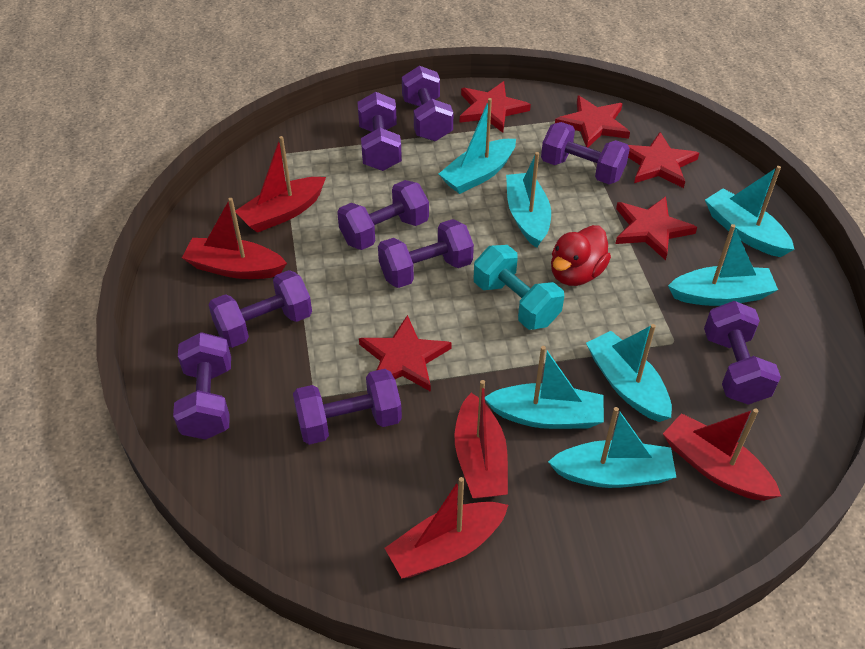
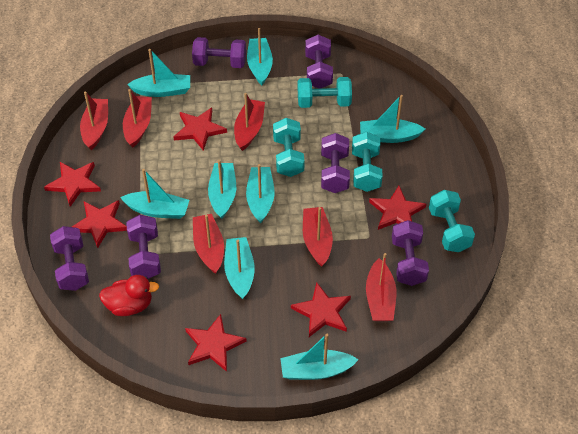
purple dumbbell: [173,332,231,440] [209,270,312,348] [293,369,402,445] [337,180,429,250] [357,92,402,171] [378,219,474,288] [402,66,453,141] [541,122,630,184] [704,301,781,405] = 9 -> [50,226,89,291] [126,215,161,279] [192,37,246,68] [305,35,333,89] [321,133,350,193] [392,220,429,286] = 6
red boat: [182,198,287,279] [235,136,326,233] [385,477,508,578] [455,380,508,498] [663,408,781,501] = 5 -> [80,92,108,150] [123,89,152,148] [193,214,224,274] [234,93,265,151] [303,207,333,267] [366,253,396,321] = 6
red star: [359,315,452,392] [460,81,531,133] [555,96,630,147] [615,197,697,260] [628,132,699,188] = 5 -> [44,162,101,207] [72,200,127,248] [174,107,227,151] [185,314,247,372] [291,282,351,337] [369,186,426,230] = 6
turquoise boat: [439,98,516,194] [485,346,604,429] [506,152,551,248] [548,407,676,488] [586,324,672,422] [668,224,778,306] [705,166,795,257] = 7 -> [120,169,189,219] [127,49,190,97] [208,160,236,219] [224,237,255,299] [246,164,275,223] [247,28,273,85] [280,334,359,380] [360,95,425,143] = 8
turquoise dumbbell: [474,245,564,330] = 1 -> [273,118,305,177] [298,77,352,108] [352,132,383,192] [429,190,475,252] = 4

